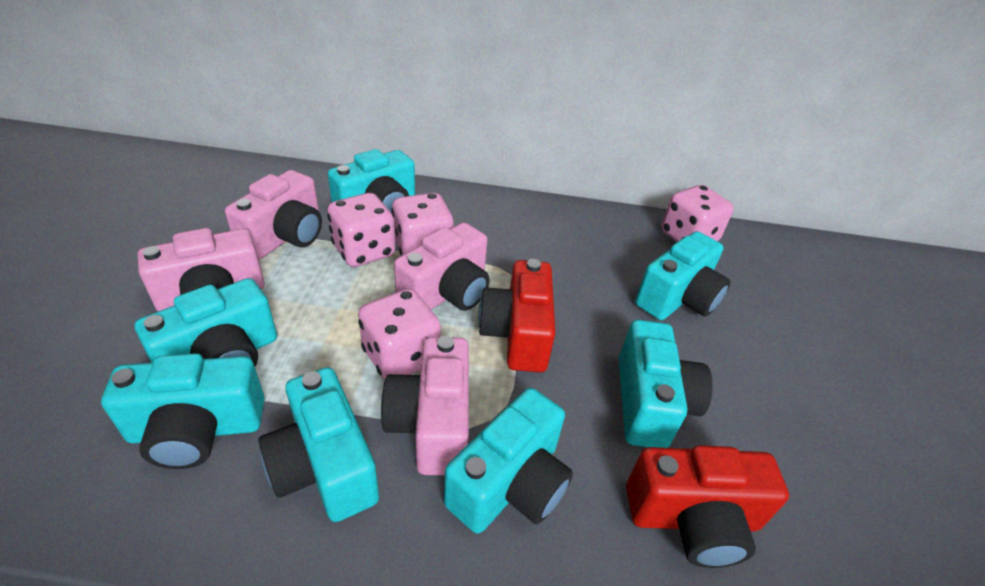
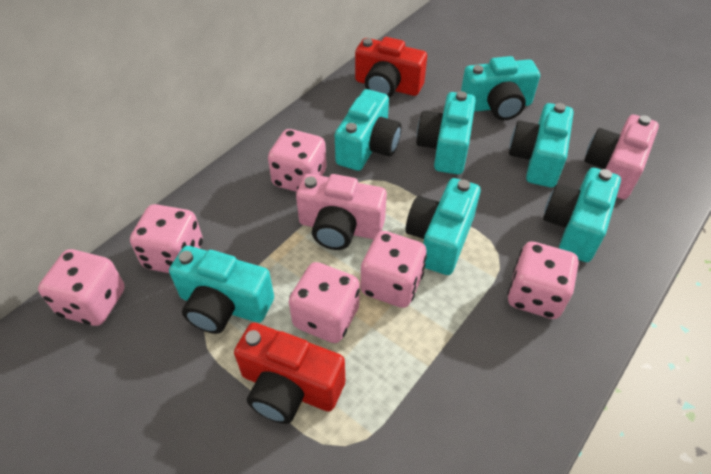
pink camera: [138,228,265,311] [225,170,322,259] [381,336,469,475] [394,222,490,311] = 4 -> [296,174,387,250] [584,115,659,199] = 2
pink dice: [327,193,396,267] [358,289,441,380] [391,193,454,256] [661,185,734,242] = 4 -> [38,249,125,326] [130,204,203,273] [268,129,327,192] [289,262,360,343] [361,231,427,308] [507,242,578,319] = 6

